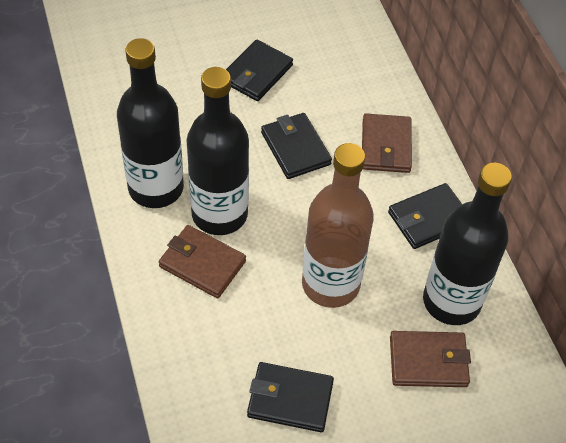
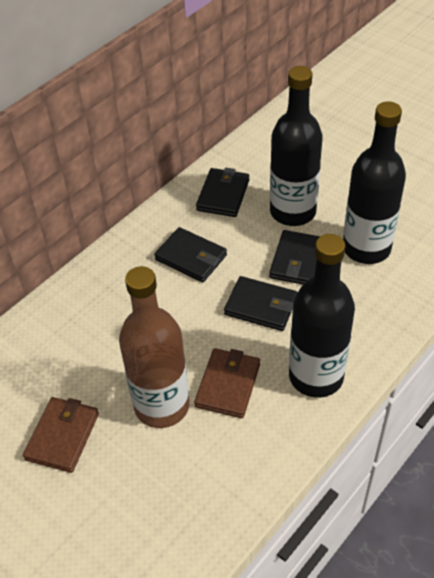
brown wallet: [159,225,246,298] [362,113,412,173] [390,331,471,387] = 3 -> [23,397,99,473] [194,348,260,418] = 2

